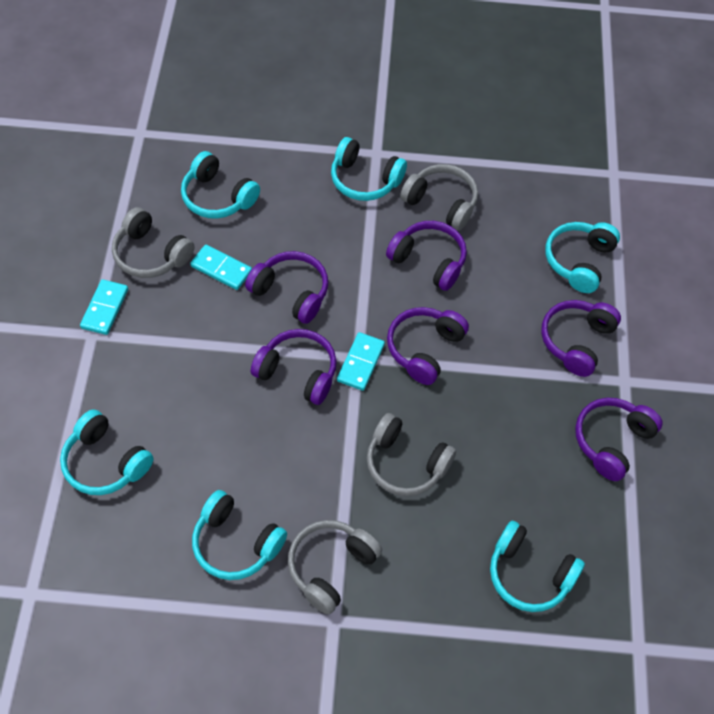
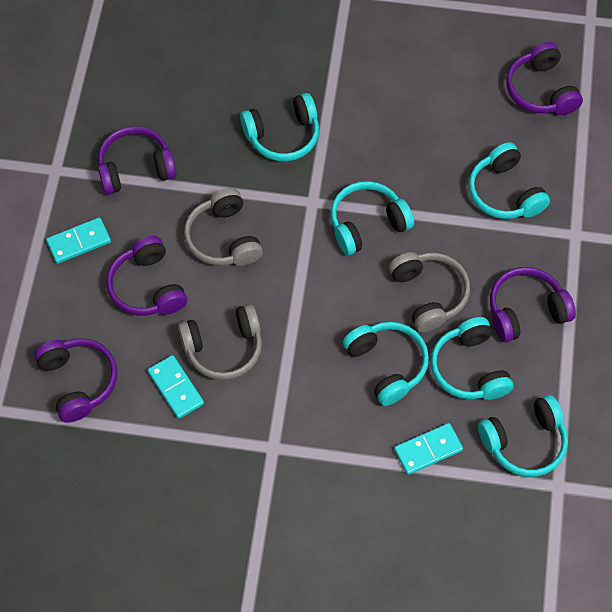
grey headphones: [112,207,195,278] [288,520,382,615] [367,413,456,496] [400,164,478,231] = 4 -> [178,304,262,380] [184,188,263,266] [389,252,470,332] = 3
purple headphones: [245,251,328,324] [251,329,337,405] [386,221,467,291] [387,307,469,385] [541,300,621,377] [575,398,663,481] = 6 -> [34,338,117,423] [98,126,177,195] [107,236,187,316] [490,267,576,342] [506,42,583,115] = 5

